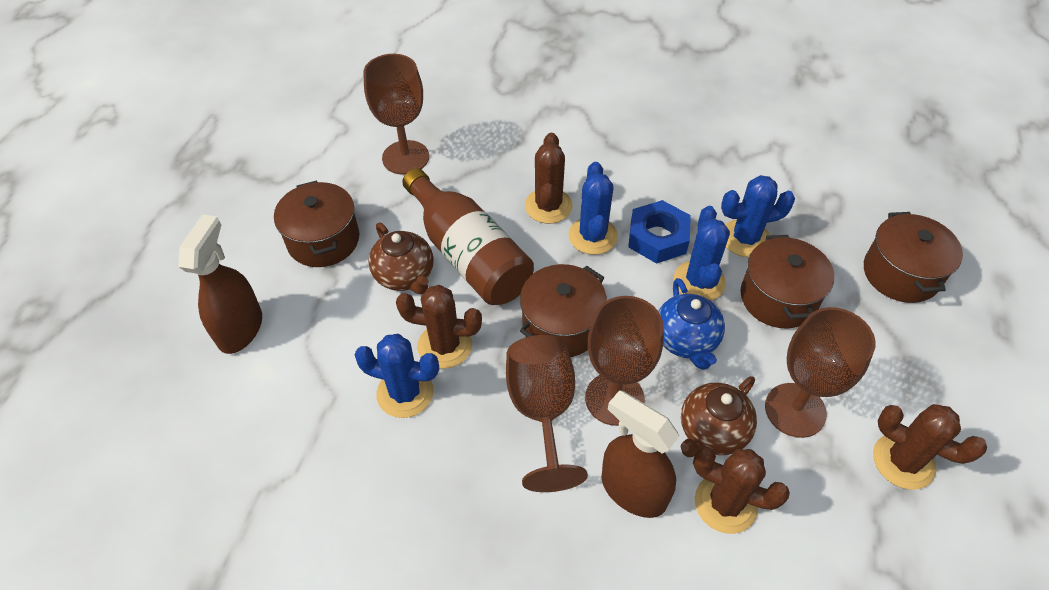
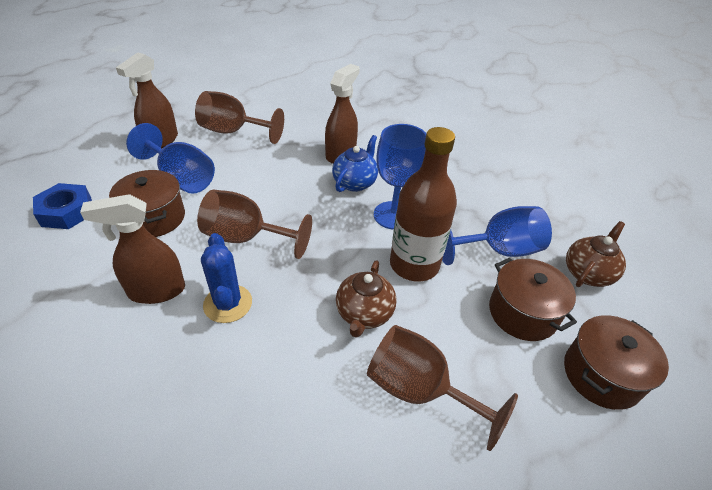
blue cactus: [354,334,439,418] [568,162,618,255] [674,206,730,301] [721,175,795,257] = 4 -> [201,233,252,323] = 1
blue goblet: none = 0 -> [126,123,215,194] [374,124,426,230] [442,206,552,265] = 3
brown cactus: [396,285,482,369] [525,133,573,224] [693,446,790,534] [873,404,987,490] = 4 -> none = 0
brown goblet: [363,54,429,175] [506,335,588,492] [585,296,664,426] [765,307,876,438] = 4 -> [195,91,284,144] [197,190,312,259] [367,325,518,451] = 3
brown pot: [274,181,359,267] [520,264,607,357] [740,235,834,329] [864,212,963,303] = 4 -> [109,170,185,237] [489,258,577,341] [564,315,669,410] = 3
brown spray bottle: [178,214,262,354] [602,390,679,518] = 2 -> [80,194,185,304] [116,52,178,148] [325,64,360,164] = 3

